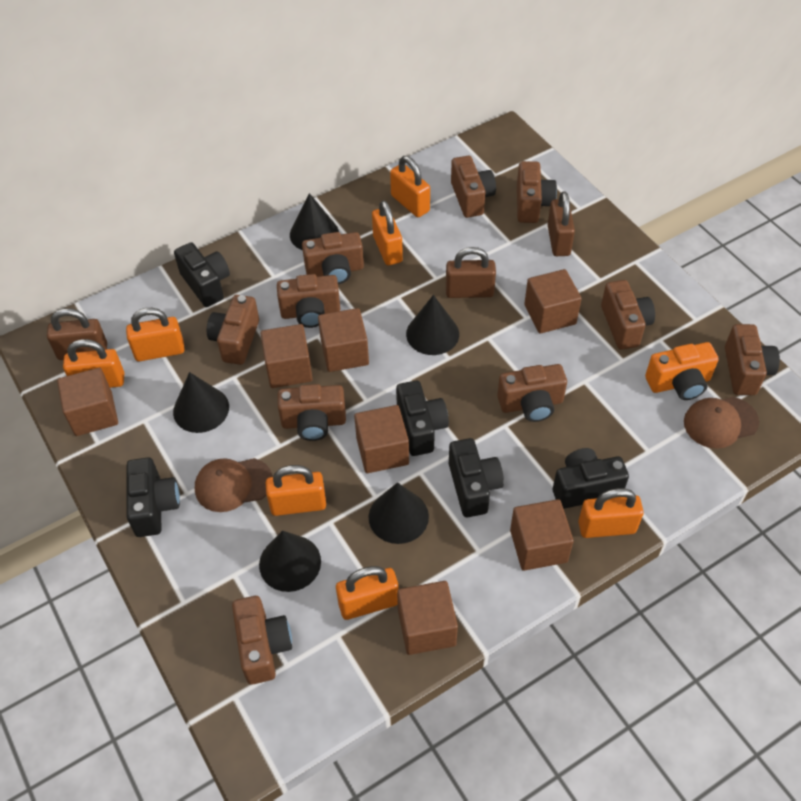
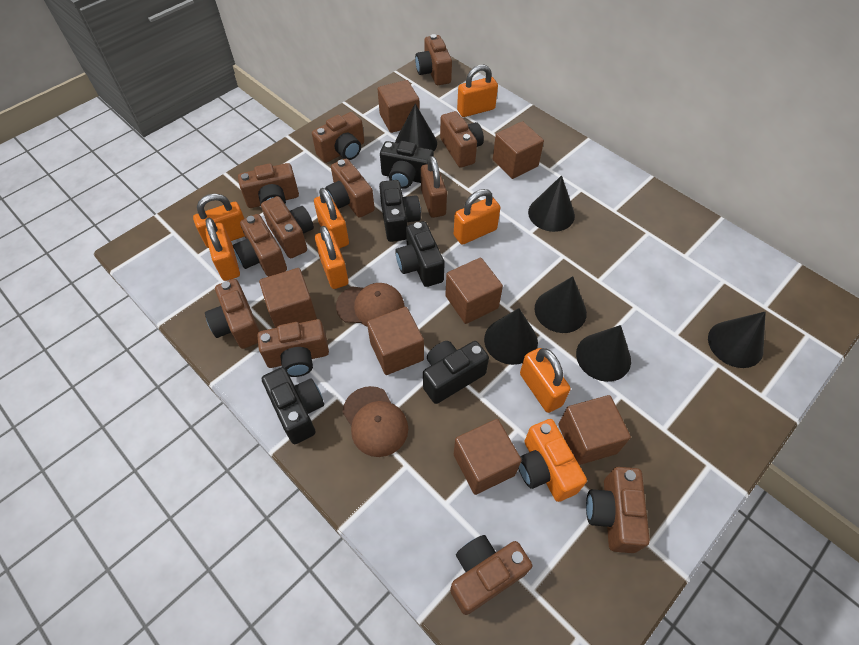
black cone: [173,372,229,433] [259,531,321,592] [290,193,339,250] [369,482,429,544] [406,295,459,355] = 5 -> [395,103,437,152] [484,308,538,365] [528,175,575,232] [534,276,587,333] [576,325,631,382] [708,312,766,368] = 6
brown camera: [207,295,259,365] [232,596,292,685] [277,274,340,328] [278,384,346,441] [302,232,364,284] [451,156,496,218] [497,364,567,422] [517,161,557,223] [601,280,655,350] [725,324,780,395] = 10 -> [205,279,260,349] [233,214,287,277] [238,163,299,208] [257,319,329,377] [261,196,314,258] [312,112,364,163] [325,158,375,218] [415,34,452,85] [440,111,484,168] [450,535,532,615] [586,467,650,553] = 11
brown padlock: [47,308,107,360] [446,247,496,298] [548,191,575,256] = 3 -> [421,156,447,218] = 1

